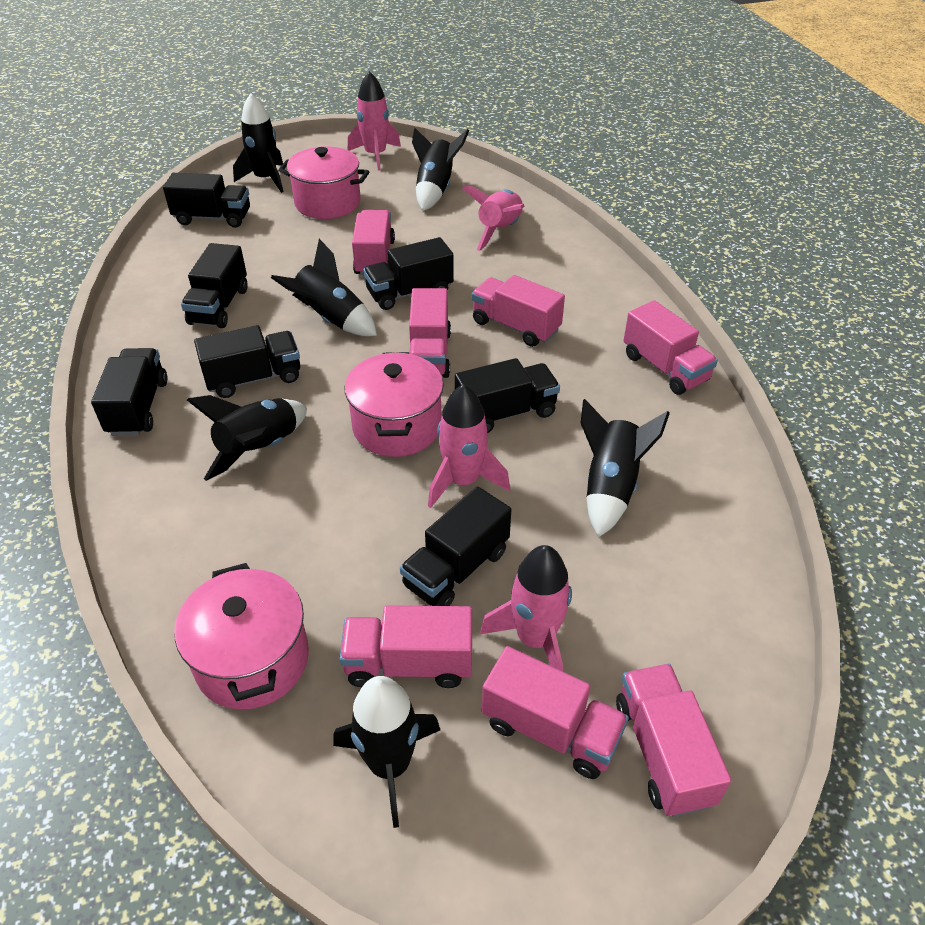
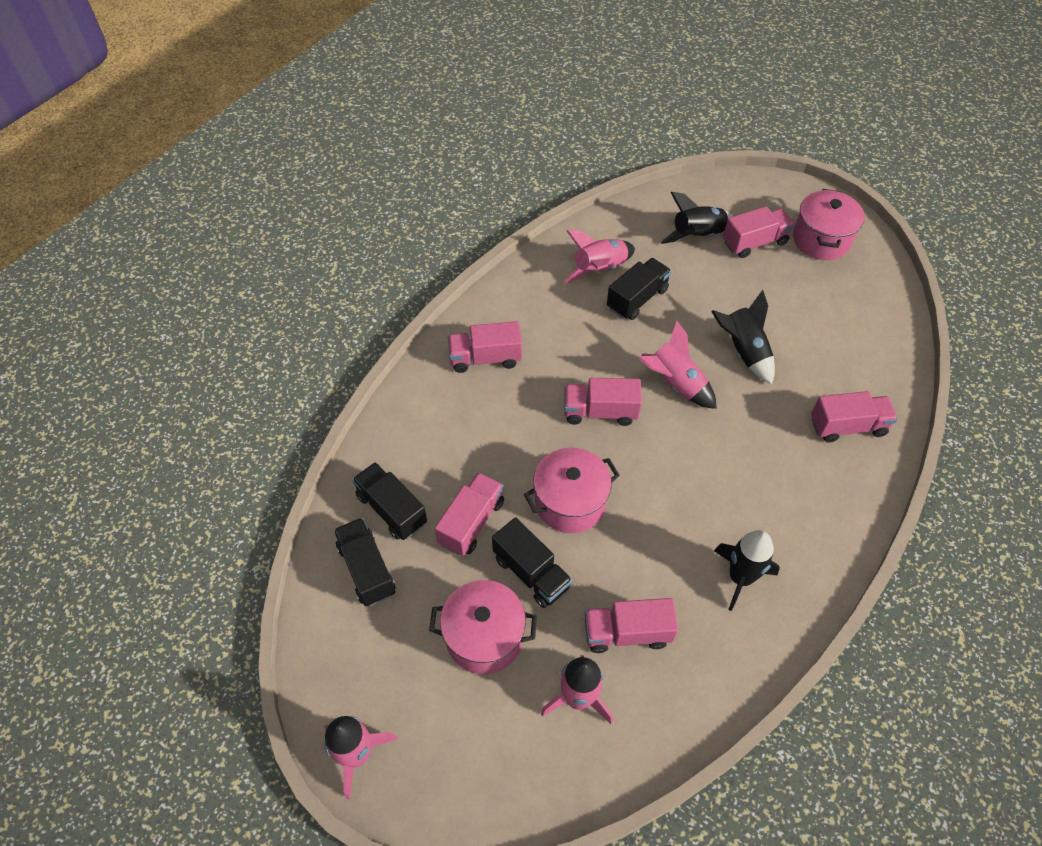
black rocket: [187,395,307,481] [233,93,283,193] [271,239,377,336] [333,676,440,828] [412,128,469,211] [581,399,670,537] = 6 -> [661,192,733,244] [711,290,775,384] [714,530,780,611] = 3
black truck: [91,348,168,436] [163,173,250,228] [181,243,248,328] [194,325,300,398] [363,237,454,310] [400,487,511,606] [455,358,560,433] = 7 -> [334,518,395,606] [352,462,427,540] [492,517,572,608] [607,258,671,320] = 4
pink truck: [339,605,472,688] [352,210,395,276] [409,288,451,378] [471,275,565,347] [482,646,629,779] [616,664,731,817] [624,300,718,395] = 7 -> [435,472,504,556] [448,321,522,373] [564,378,642,426] [585,598,678,653] [723,206,795,258] [811,391,898,442] = 6

